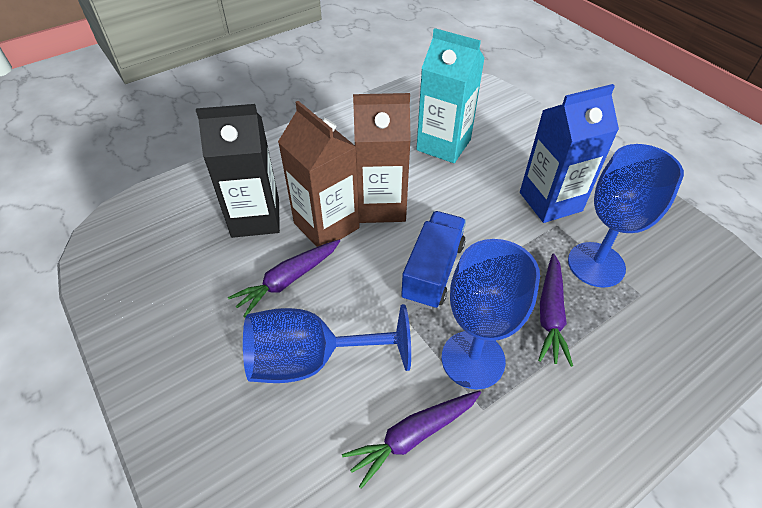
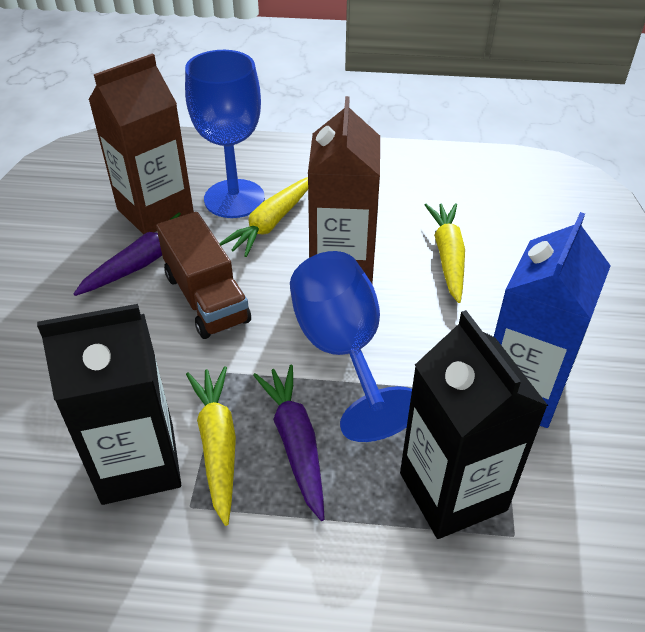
black carton: [196,104,280,238] = 1 -> [37,304,181,505] [400,310,548,539] = 2
blue goblet: [243,304,411,383] [442,239,540,389] [568,144,684,288] = 3 -> [185,50,265,218] [290,251,412,442] = 2
blue truck: [401,211,466,309] = 1 -> none = 0
brown truck: none = 0 -> [156,212,251,339] = 1
purple carrot: [228,240,340,317] [342,390,481,489] [538,254,573,367] = 3 -> [73,212,181,296] [253,365,325,521] = 2
turquoise carton: [416,28,485,163] = 1 -> none = 0
yellow carrot: none = 0 -> [186,366,236,526] [219,177,308,257] [425,203,465,303] = 3

